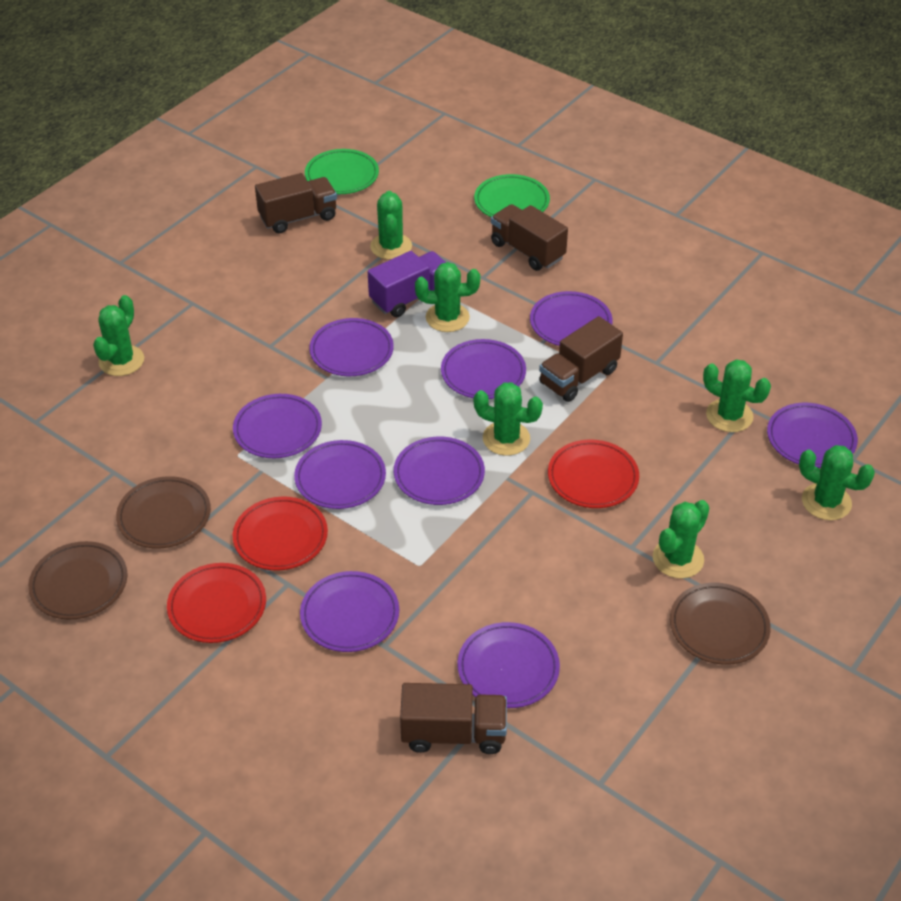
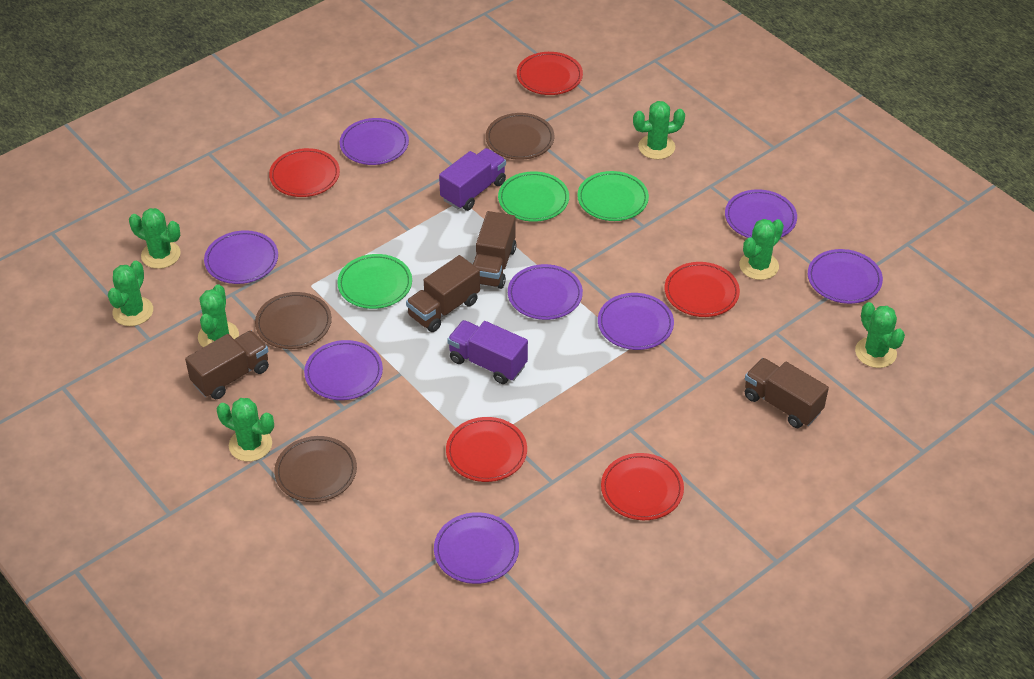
green plate: [305,149,379,194] [474,174,550,217] = 2 -> [337,254,412,309] [498,171,569,222] [577,171,649,221] = 3
purple plate: [233,394,322,458] [294,440,386,509] [300,571,399,652] [309,318,394,376] [394,437,485,505] [441,339,526,399] [457,622,560,708] [530,291,613,346] [767,403,858,468] = 9 -> [204,230,278,284] [304,340,383,400] [340,118,409,165] [434,512,519,584] [508,264,583,320] [598,293,674,350] [725,189,797,238] [808,249,883,304] = 8
purple truck: [368,251,446,317] = 1 -> [439,148,506,211] [447,320,528,384] = 2
red plate: [167,563,266,643] [233,497,328,571] [548,440,639,508] = 3 -> [269,148,340,197] [446,417,527,482] [517,52,583,95] [601,453,684,520] [665,262,740,317] = 5

